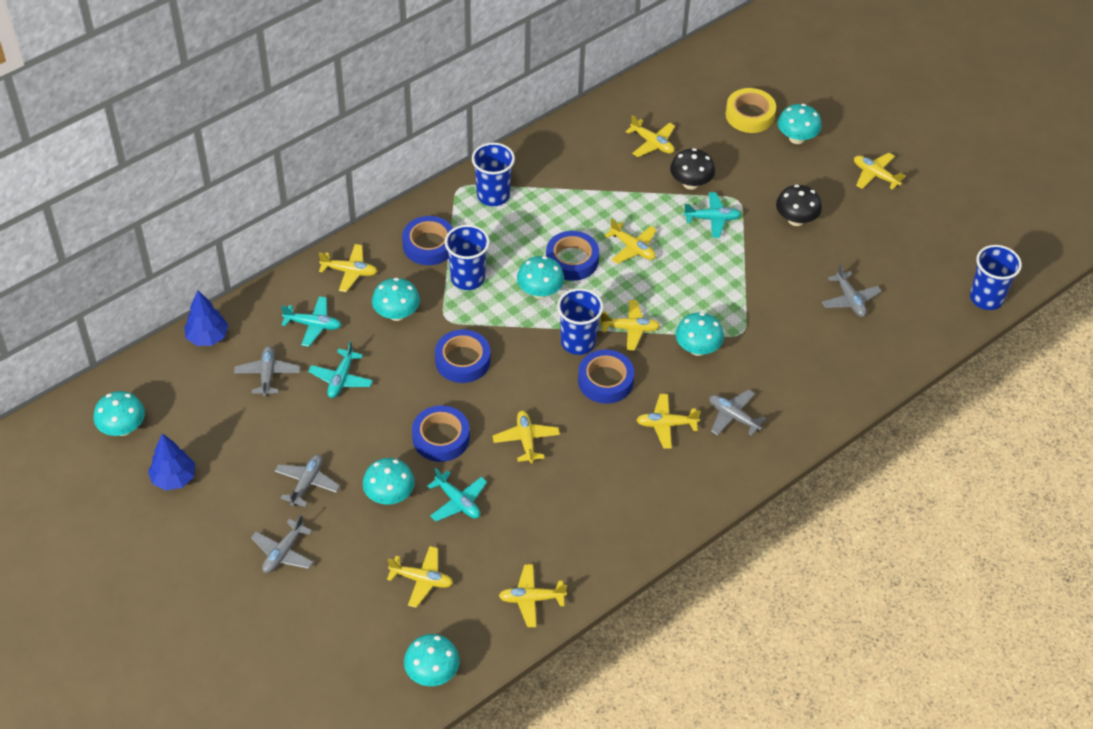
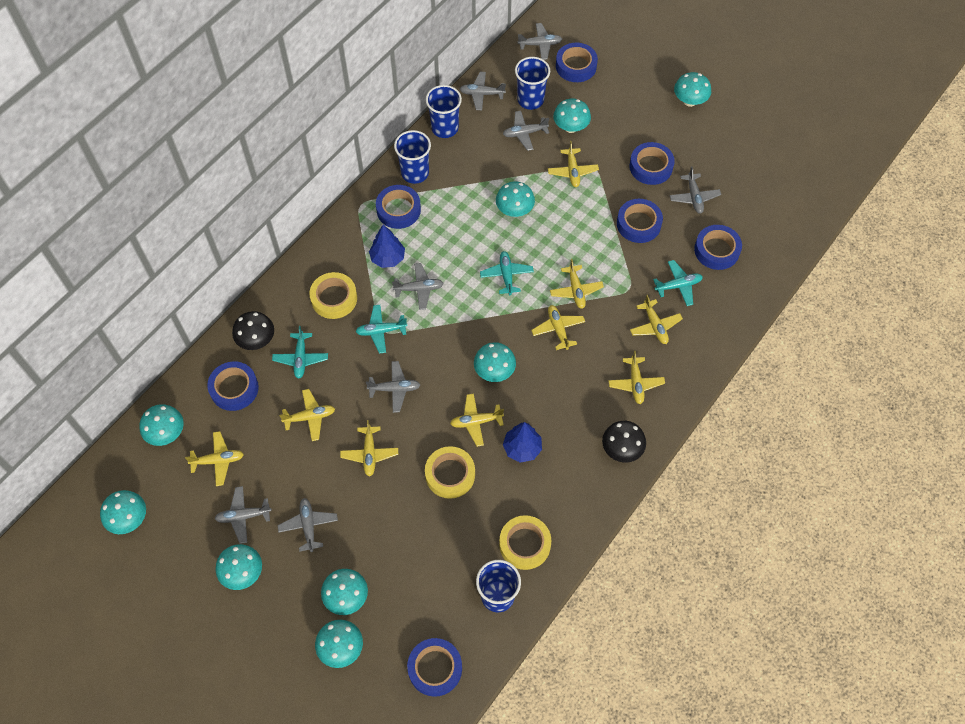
blue tape: [402,216,453,265] [412,406,470,462] [435,329,490,383] [546,231,599,281] [578,349,634,404] = 5 -> [207,362,259,411] [376,185,421,229] [407,638,462,697] [556,43,598,82] [617,199,663,243] [629,142,675,185] [694,225,742,270] = 7
grey plane: [234,346,300,397] [251,514,314,573] [274,454,340,507] [709,389,767,436] [822,264,882,317] = 5 -> [215,486,272,544] [277,498,338,552] [366,361,420,413] [392,263,444,310] [460,72,506,110] [503,111,549,151] [517,23,562,60] [670,166,721,214] = 8
turquoise mushroom: [93,391,145,436] [363,458,415,505] [372,278,420,321] [404,634,460,686] [517,256,564,299] [676,312,724,356] [778,104,822,144] = 7 -> [100,490,146,534] [139,404,184,446] [216,544,262,590] [315,620,363,668] [321,569,368,615] [474,342,516,382] [496,181,535,217] [553,99,591,133] [674,72,711,107] = 9
yellow tape: [725,88,776,133] = 1 -> [309,272,357,319] [425,446,475,499] [499,515,551,570] = 3

